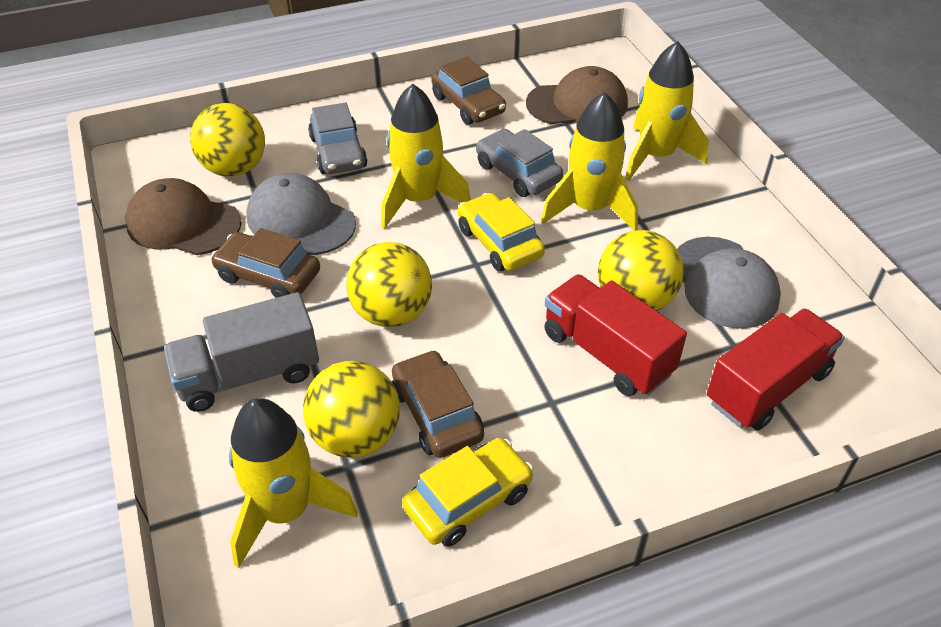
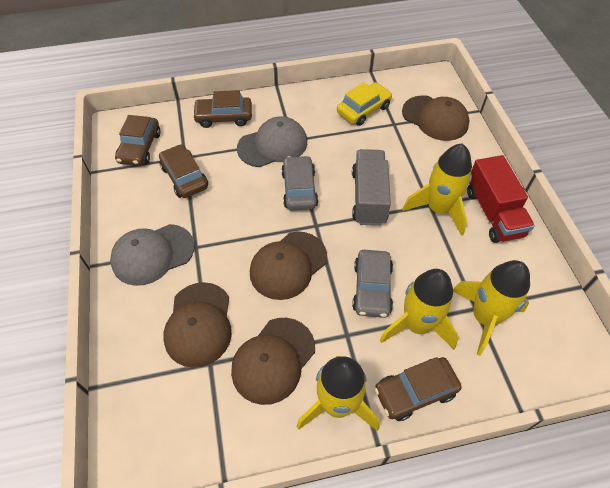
brown cap: [125,178,242,255] [526,66,628,124] = 2 -> [163,282,232,368] [231,318,315,405] [250,231,327,300] [402,95,470,141] = 4
brown car: [210,228,320,298] [392,350,484,458] [431,57,506,125] = 3 -> [115,115,161,166] [159,144,208,198] [192,90,252,128] [374,357,462,421] = 4
red truck: [544,274,687,396] [707,308,845,431] = 2 -> [467,155,535,243] = 1
yellow ball: [190,103,265,177] [303,361,400,458] [346,242,432,327] [598,230,683,311] = 4 -> none = 0
yellow car: [402,438,534,547] [458,193,545,272] = 2 -> [337,82,392,126] = 1

